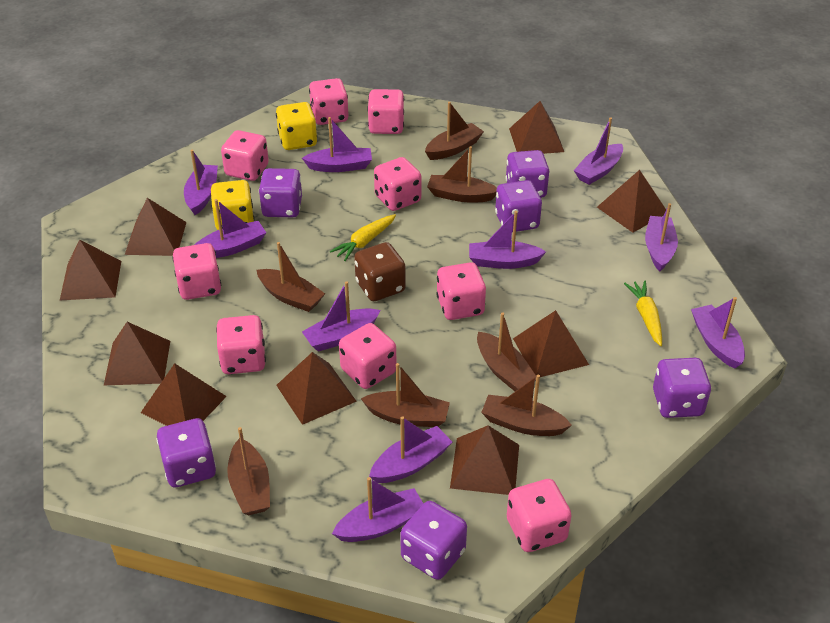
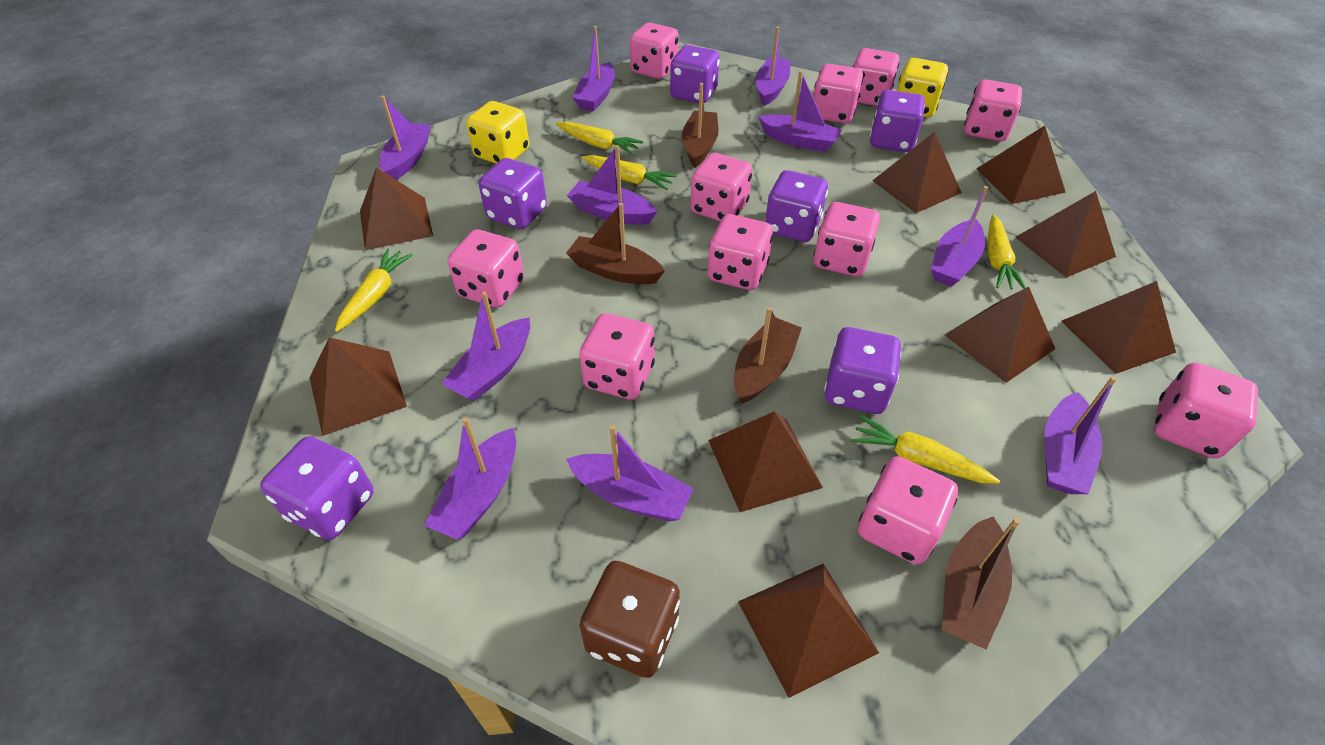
brown boat: [227,427,270,515] [257,242,325,312] [361,363,450,427] [425,102,484,160] [427,146,497,203] [477,312,536,391] [481,374,572,436] = 7 -> [566,203,665,284] [682,83,719,168] [734,307,802,404] [942,516,1021,650] = 4
pink dice: [173,243,221,300] [216,315,266,374] [221,130,269,181] [309,78,348,125] [339,323,396,389] [367,89,404,134] [374,157,421,211] [436,262,486,320] [507,479,572,552] = 9 -> [448,229,524,308] [579,313,655,400] [630,23,679,79] [690,153,752,221] [708,214,773,290] [813,64,863,123] [813,202,880,277] [853,48,899,106] [858,456,958,564] [964,80,1022,141] [1154,362,1258,458] = 11
yellow carrot: [330,214,396,261] [624,281,662,346] = 2 -> [335,249,413,332] [556,122,643,155] [582,155,677,190] [851,415,1000,484] [988,214,1026,290] = 5

